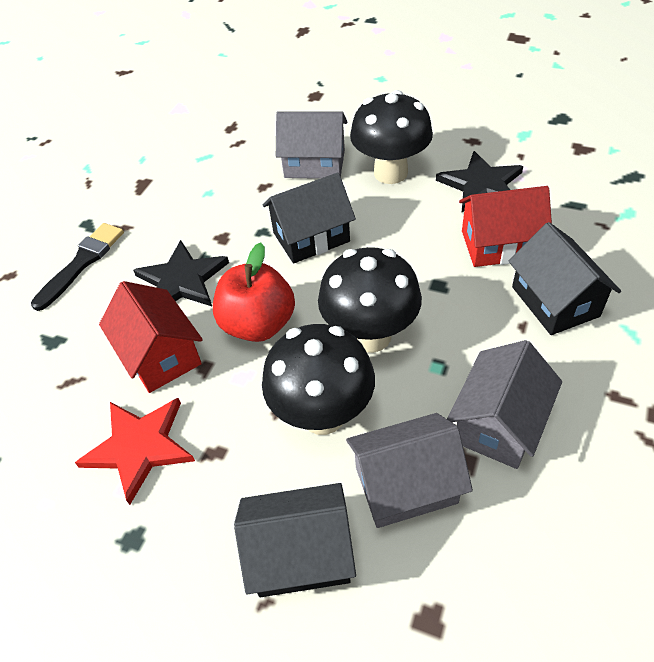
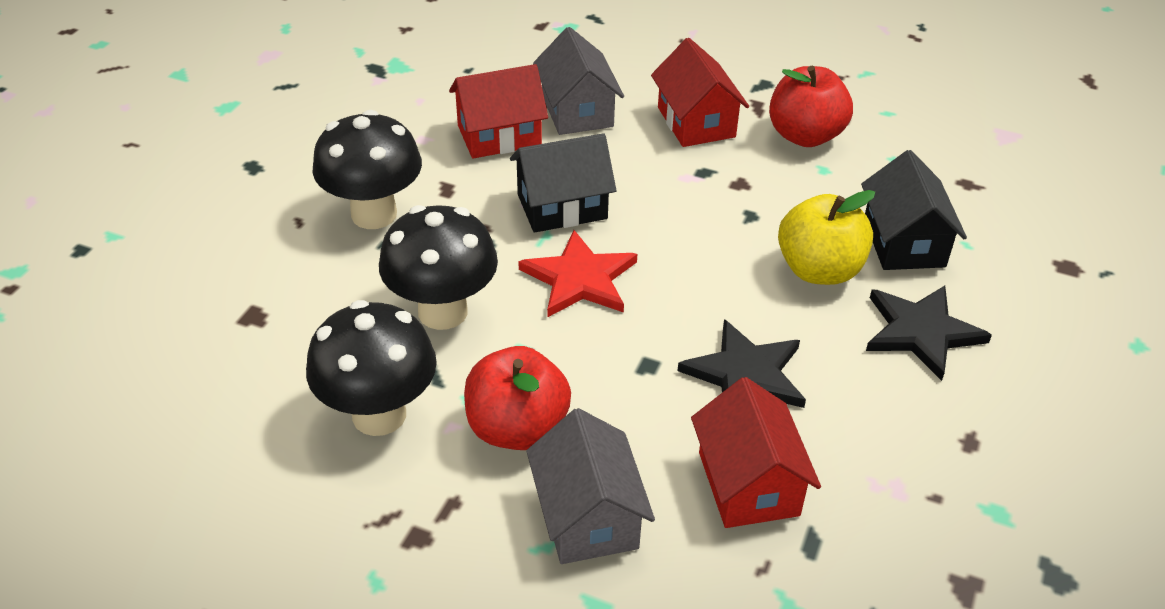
black brush: [31,223,124,311] = 1 -> none = 0
black house: [234,483,356,597] [263,173,356,264] [509,222,621,335] = 3 -> [510,133,616,233] [861,150,967,270] = 2
grey house: [276,111,347,179] [346,413,473,528] [447,340,562,469] = 3 -> [526,408,655,564] [533,27,624,135] = 2
red apple: [213,243,295,342] = 1 -> [464,346,571,450] [769,66,853,147] = 2
red house: [99,281,203,393] [459,186,552,267] = 2 -> [449,64,548,159] [651,38,749,147] [691,377,821,528] = 3
yellow apple: none = 0 -> [778,190,875,285] = 1

